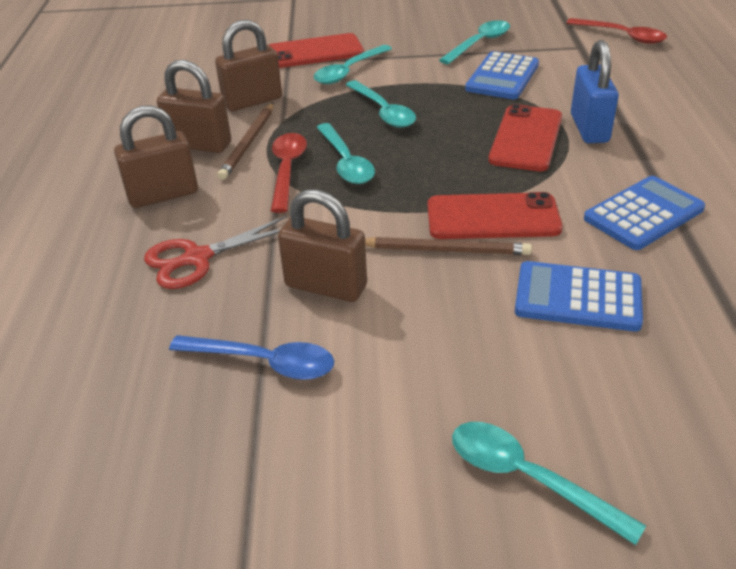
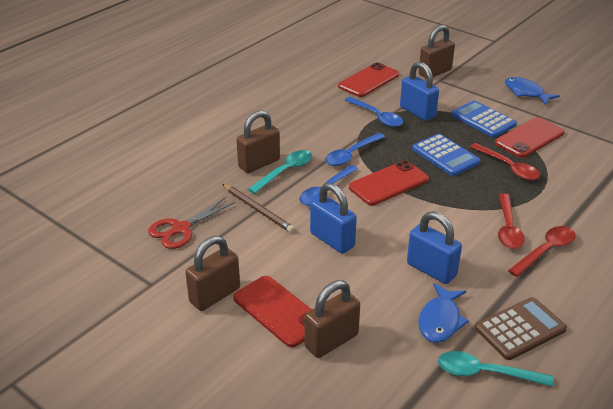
blue calculator: [465,51,539,99] [515,261,643,332] [584,176,705,250] = 3 -> [412,134,480,176] [451,100,517,137] = 2
blue fish: none = 0 -> [419,283,469,343] [505,77,560,105] = 2
blue padlock: [571,40,619,143] = 1 -> [310,183,357,254] [400,62,439,121] [407,211,462,284] = 3
blue spoon: [169,335,334,380] = 1 -> [299,165,358,206] [325,133,385,166] [345,97,403,127] = 3
brown calculator: none = 0 -> [475,297,567,360] = 1
brown pencil: [217,103,274,180] [365,237,532,255] = 2 -> [223,184,295,233] = 1
red phone: [269,33,364,68] [428,192,563,239] [488,104,562,171] = 3 -> [233,276,312,347] [338,62,399,97] [349,160,429,205] [495,117,564,158] = 4
red spoon: [271,133,307,213] [566,18,667,44] = 2 -> [470,143,540,180] [498,193,525,249] [508,226,576,277] = 3
turquoise spoon: [314,45,392,84] [316,123,375,184] [346,80,416,128] [439,20,510,64] [452,422,646,545] = 5 -> [248,150,312,194] [438,351,553,387] = 2

